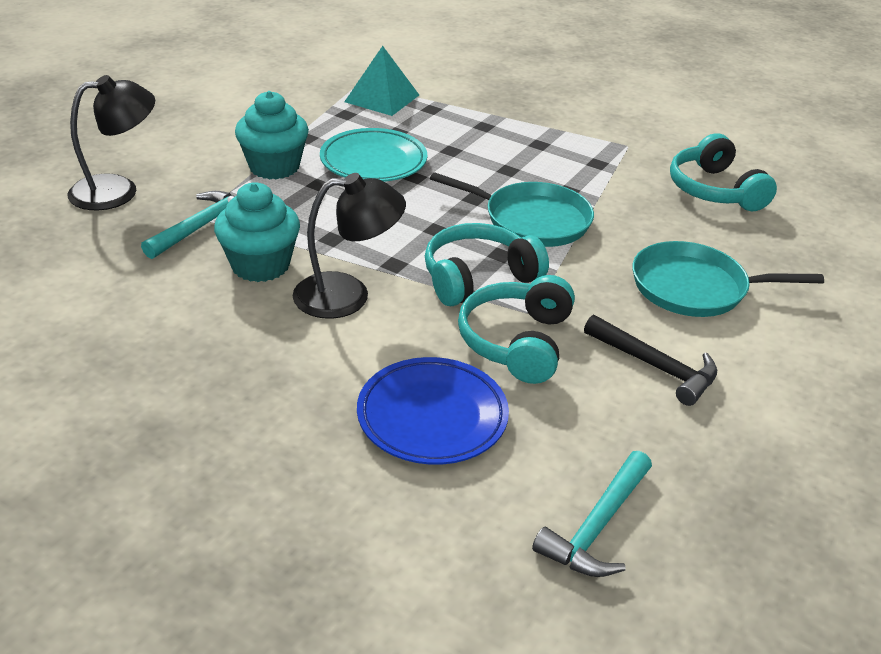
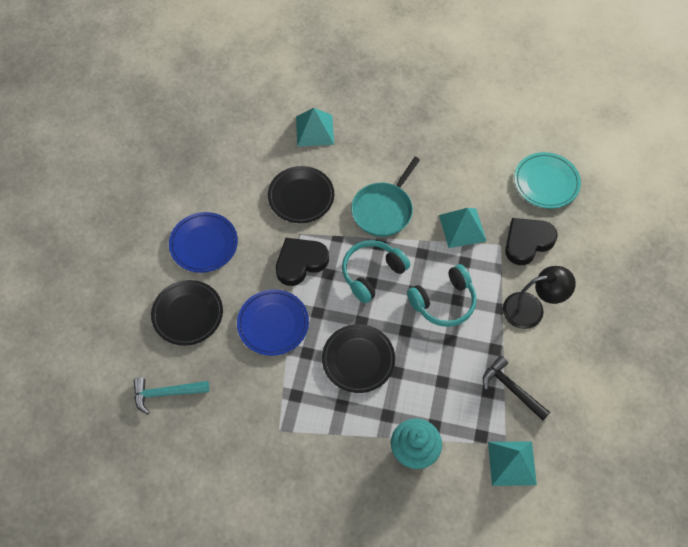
black heart: none = 0 -> [276,238,329,286] [505,218,558,265] = 2
black lamp: [68,75,155,210] [293,173,406,319] = 2 -> [503,266,576,329] = 1
black plate: none = 0 -> [151,280,223,346] [268,166,334,223] [322,324,395,393] = 3
blue plate: [357,357,509,465] = 1 -> [169,212,238,273] [237,289,309,356] = 2
turquoise cupcake: [214,182,300,282] [235,91,309,179] = 2 -> [391,418,442,469] = 1
turquoise hammer: [141,191,235,259] [532,451,652,577] = 2 -> [134,378,209,415] = 1
turquoise headphones: [425,223,549,306] [458,275,575,384] [670,133,777,211] = 3 -> [342,240,410,303] [407,264,477,327] = 2
turquoise pan: [430,172,594,247] [632,241,824,317] = 2 -> [351,157,420,237] = 1
turquoise pyramid: [344,46,419,116] = 1 -> [296,108,334,147] [439,208,486,248] [488,441,537,486] = 3

